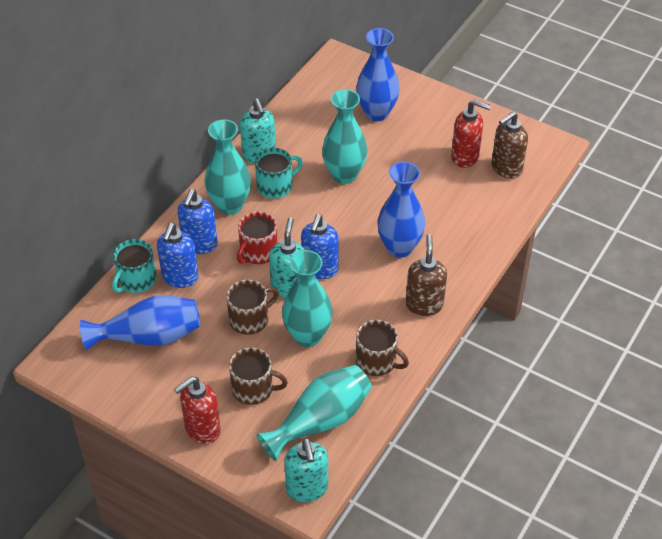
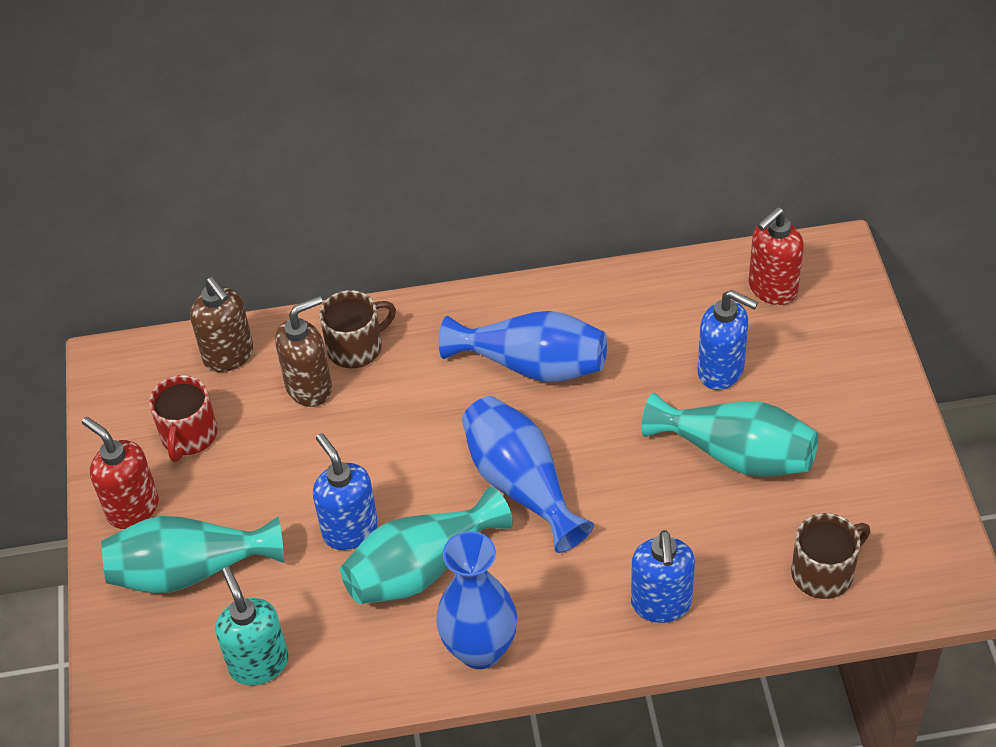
brown mug: [226,280,279,335] [229,347,288,405] [356,320,409,376] = 3 -> [319,290,396,368] [791,513,870,599] = 2
turquoise mug: [112,239,157,293] [255,148,303,199] = 2 -> none = 0
turquoise soap dispenser: [240,99,276,163] [269,217,305,298] [284,438,328,502] = 3 -> [216,567,288,685] = 1
turquoise vase: [205,119,251,215] [257,365,372,461] [282,250,333,347] [322,89,368,184] = 4 -> [101,516,284,593] [340,486,513,604] [641,393,818,477] = 3

